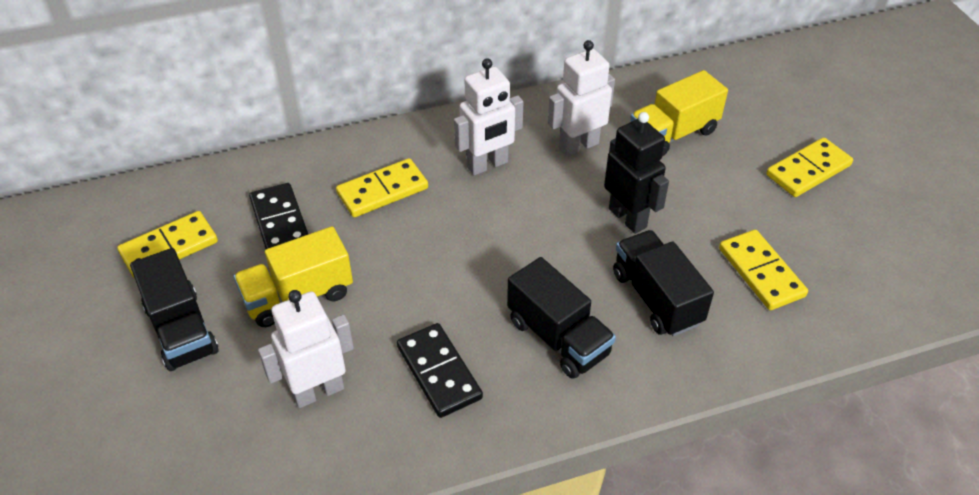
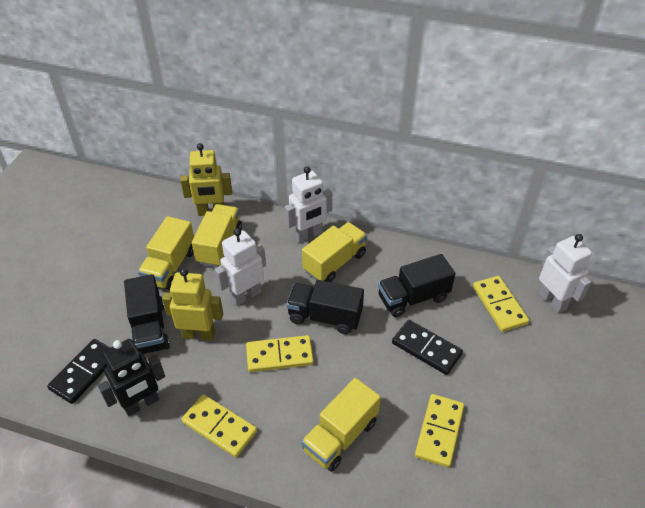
yellow robot: none = 0 -> [162,268,223,341] [180,143,232,216] = 2
yellow truck: [234,226,353,327] [630,70,728,157] = 2 -> [138,216,194,290] [192,204,242,267] [301,378,381,471] [302,222,367,282] = 4

